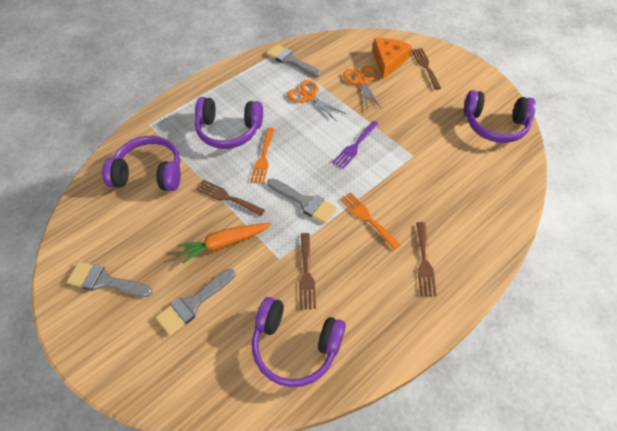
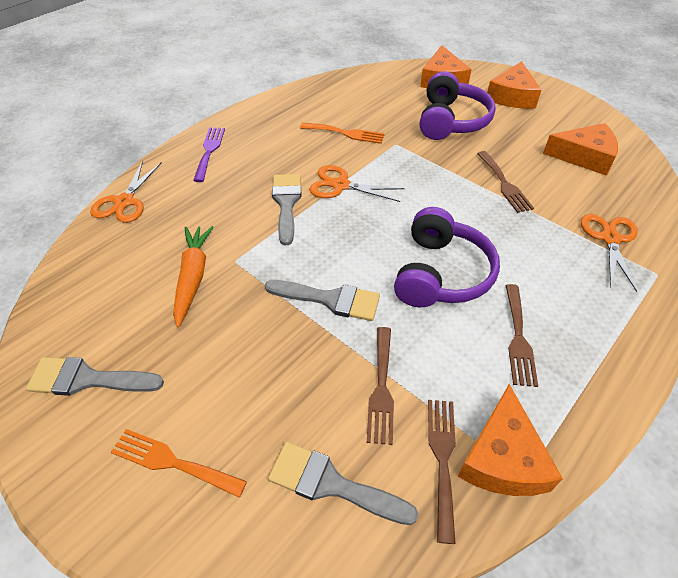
orange cheese: [372,38,412,79] = 1 -> [420,45,472,88] [457,384,563,496] [487,61,541,109] [543,123,618,176] = 4
orange scissors: [287,80,346,121] [343,66,382,109] = 2 -> [90,161,162,223] [309,165,404,202] [581,214,638,292] = 3
purple headphones: [102,136,181,191] [195,97,263,149] [252,297,346,387] [464,90,536,143] = 4 -> [394,207,500,307] [420,71,496,140] = 2

